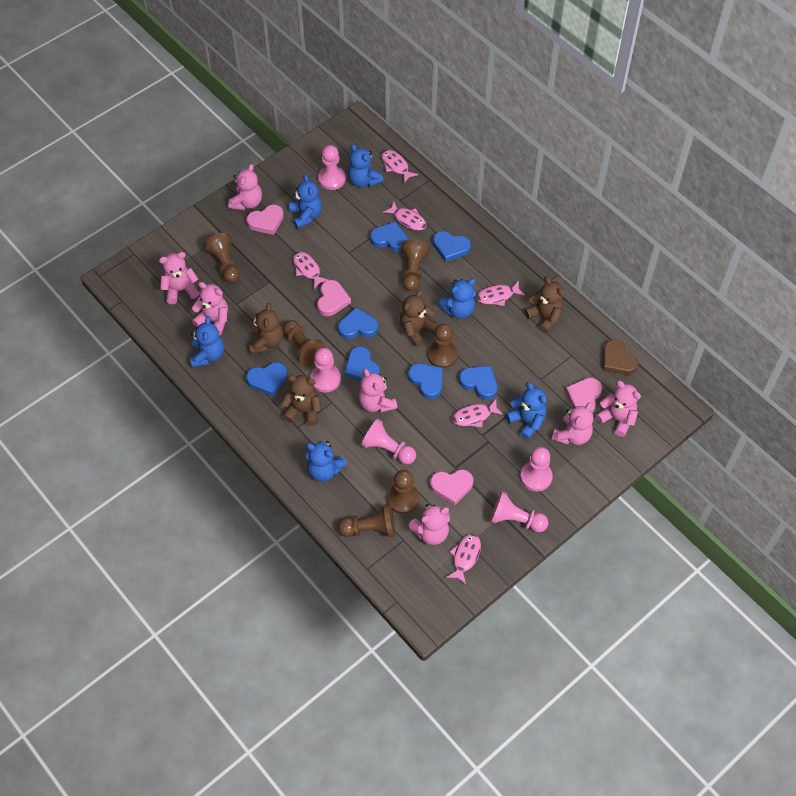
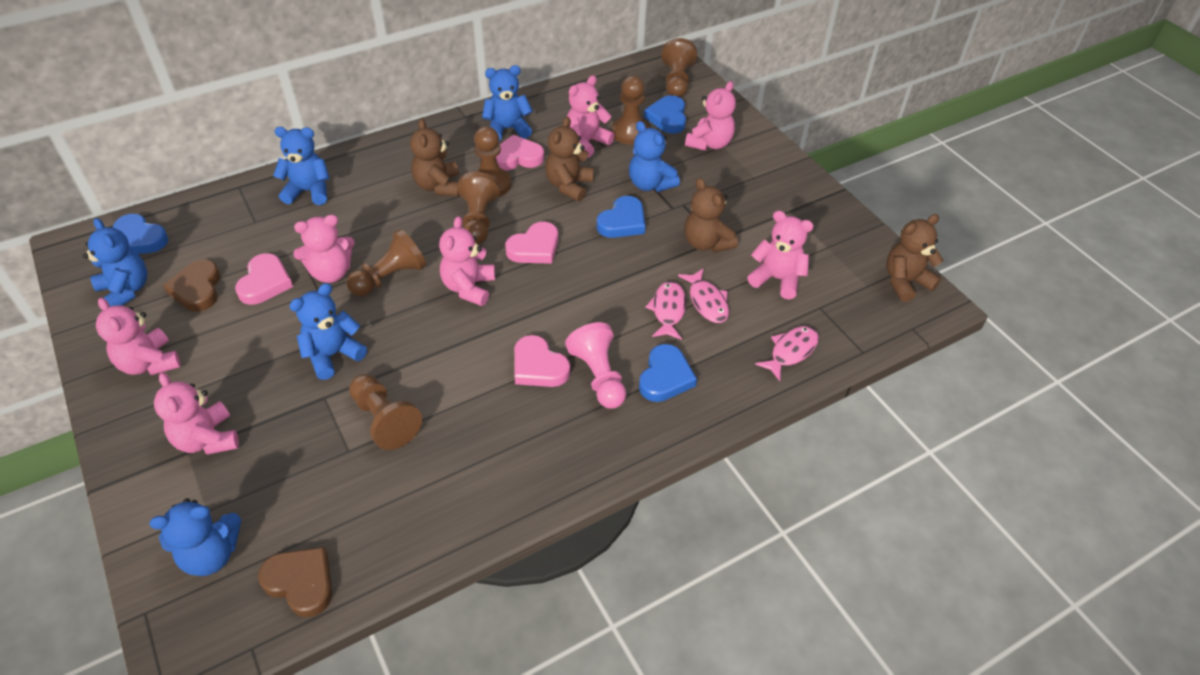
blue heart: [246,362,287,396] [338,307,378,339] [344,346,380,381] [370,221,408,252] [408,363,443,399] [433,231,471,262] [459,366,498,400] = 7 -> [113,214,168,254] [597,196,645,238] [639,344,697,402] [644,95,686,134] = 4
brown heart: [603,340,639,375] = 1 -> [163,260,221,312] [258,547,332,617] = 2
pink fish: [293,252,328,289] [381,150,418,183] [383,201,427,230] [446,534,481,585] [452,399,504,427] [476,281,525,306] = 6 -> [645,281,686,340] [678,268,729,323] [755,326,819,381] = 3
pink pawn: [310,348,341,393] [318,145,346,190] [361,419,416,464] [490,491,548,532] [520,447,553,492] = 5 -> [565,322,626,409] = 1

